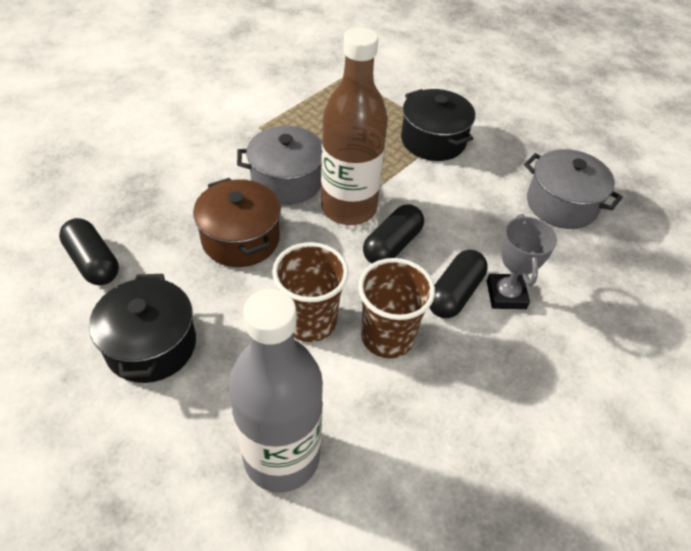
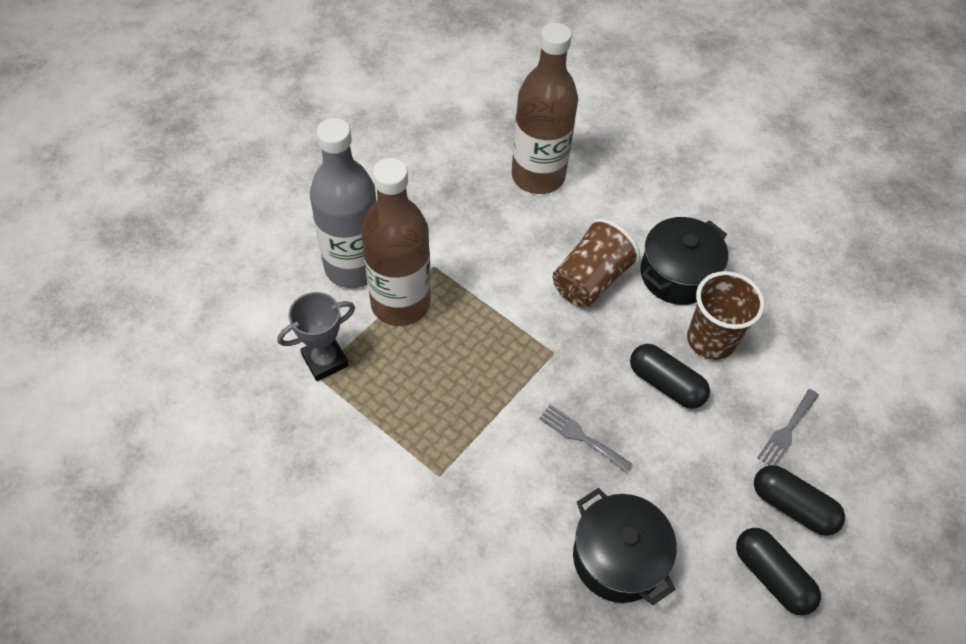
brown bottle: [321,27,388,225] = 1 -> [361,158,431,326] [511,23,578,194] = 2
brown pot: [193,178,281,267] = 1 -> none = 0
grey fork: none = 0 -> [539,405,632,473] [757,389,819,466] = 2
grey pot: [237,126,322,205] [524,149,623,229] = 2 -> none = 0

